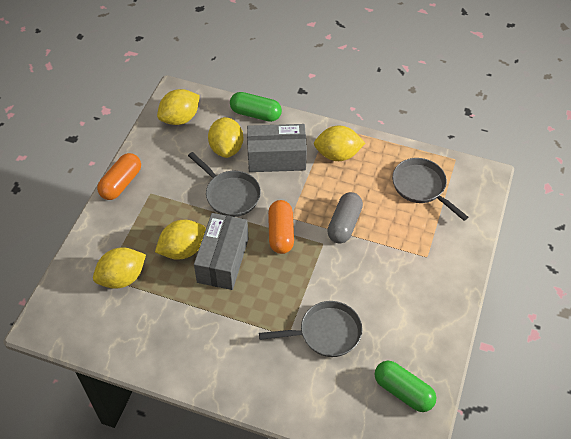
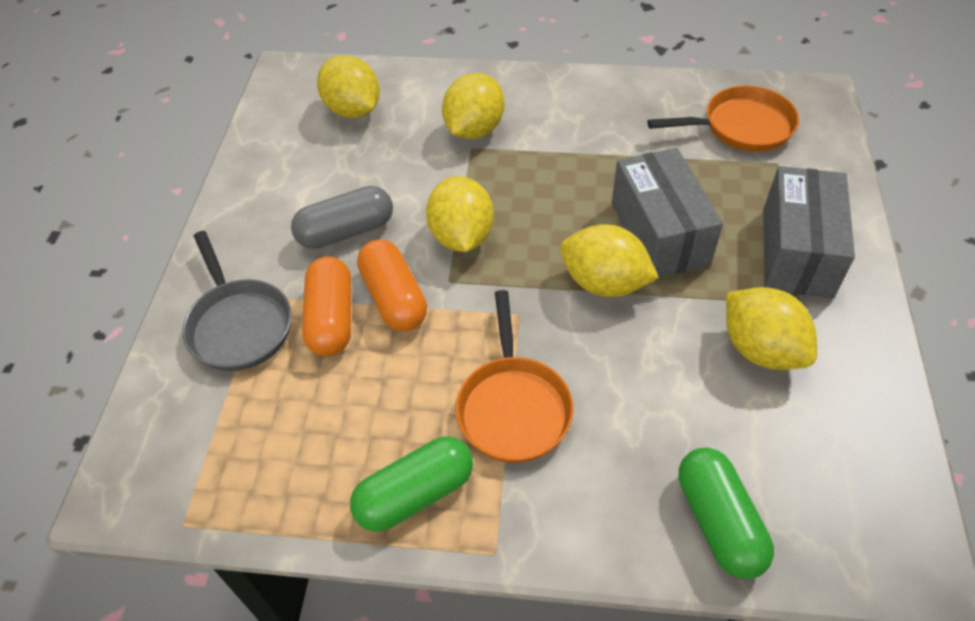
grey pan: [188,152,261,217] [259,301,362,357] [392,158,468,221] = 3 -> [183,231,292,371] = 1
orange pan: none = 0 -> [456,290,574,463] [647,85,799,152] = 2

